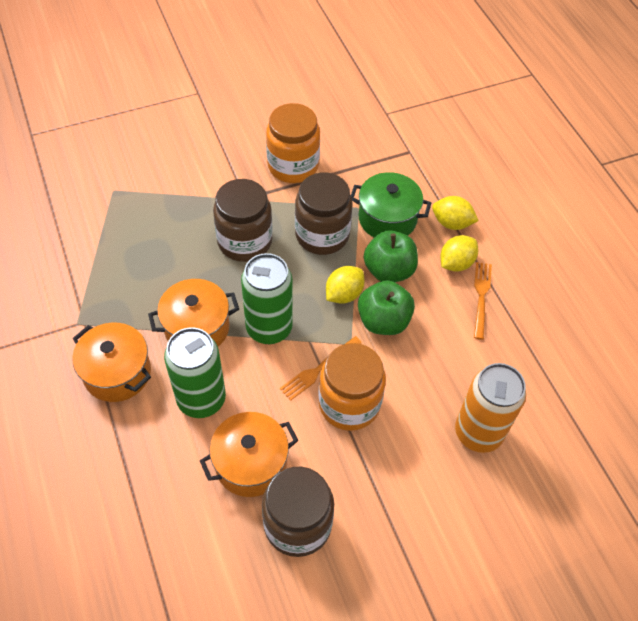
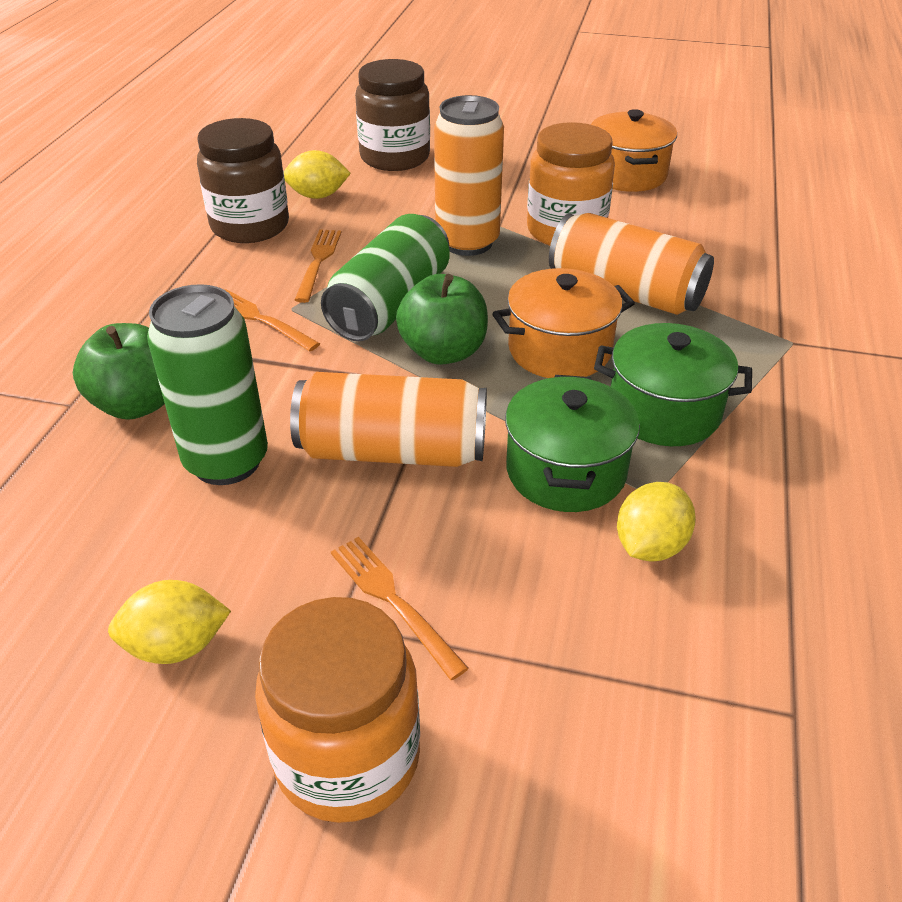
brown jar: [213,179,273,262] [262,467,334,557] [295,173,353,255] = 3 -> [197,118,289,243] [355,59,430,171] = 2
green pot: [351,172,431,238] = 1 -> [505,375,640,512] [594,323,752,446] = 2
orange can: [455,363,526,453] = 1 -> [290,372,487,467] [434,95,504,256] [549,213,714,315] = 3
orange fork: [280,336,362,401] [474,262,492,340] = 2 -> [225,289,320,351] [295,230,342,303] [331,537,469,680] = 3
orange pot: [72,323,151,402] [148,279,239,347] [200,412,298,497] = 3 -> [492,268,635,378] [591,109,677,192] = 2

